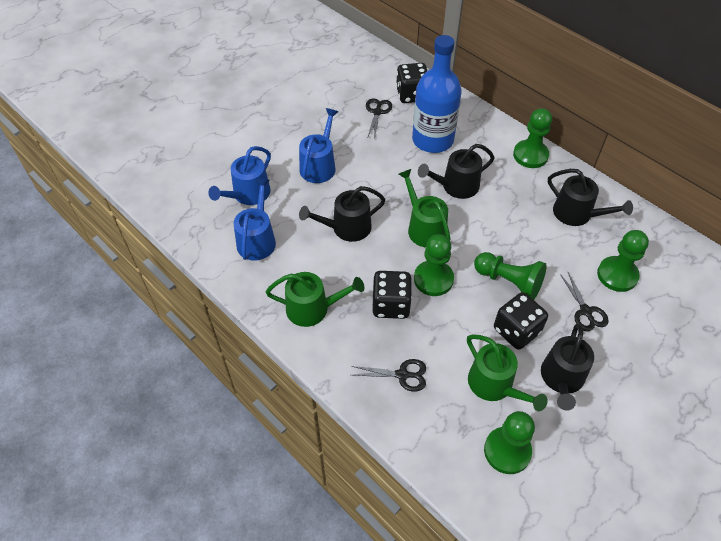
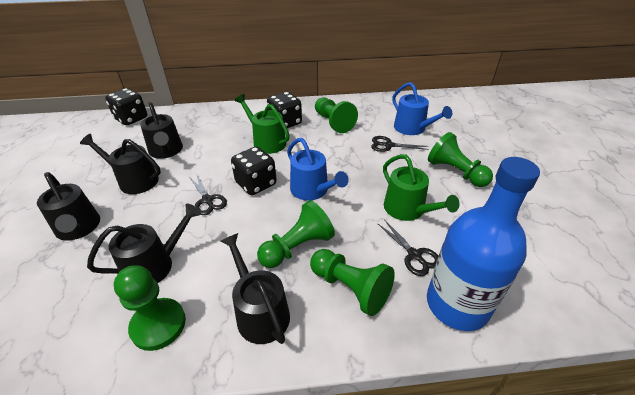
black watering can: [299,186,386,242] [418,144,495,199] [541,323,594,411] [548,169,633,226] = 4 -> [37,172,100,241] [80,134,161,194] [87,203,201,283] [140,102,183,159] [221,233,290,344] = 5
blue watering can: [208,146,271,205] [234,178,276,261] [299,108,338,183] = 3 -> [287,138,349,201] [392,82,452,135] = 2
green watering can: [266,272,364,327] [399,169,450,247] [467,334,548,411] = 3 -> [234,94,290,154] [383,154,459,221] = 2

